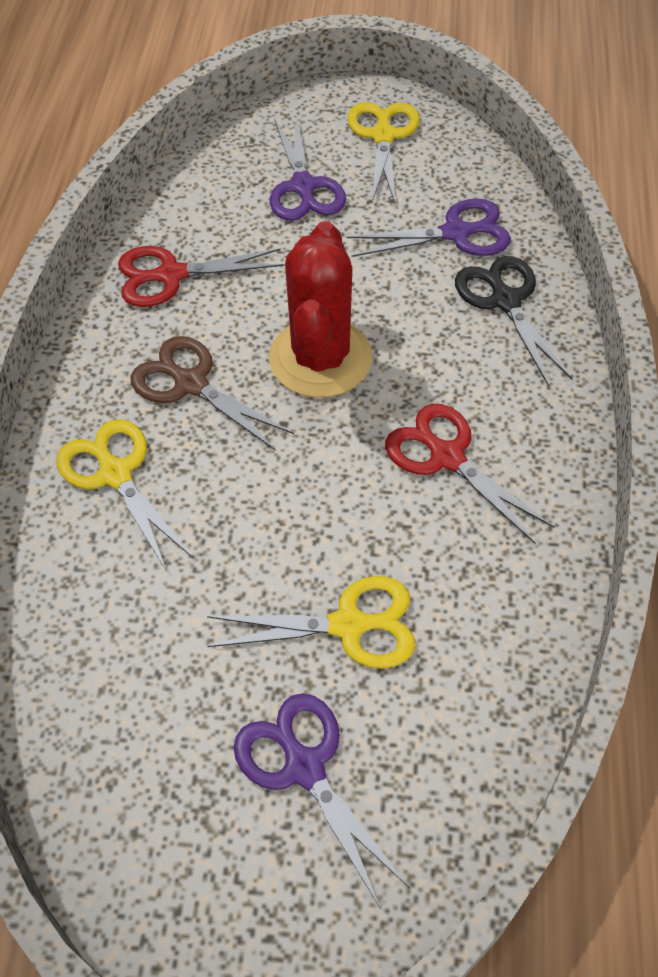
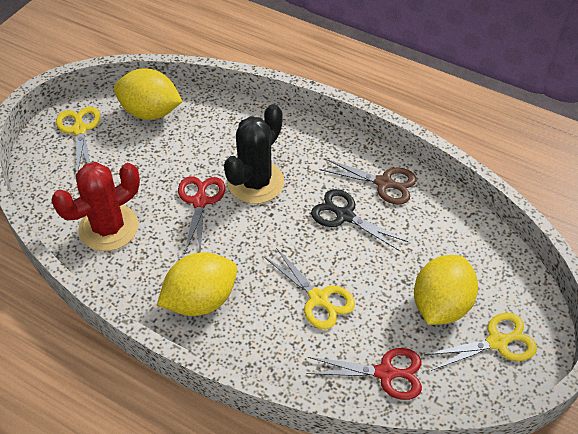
black cactus: none = 0 -> [224,104,284,204] = 1
purple scissors: [234,693,410,909] [270,114,346,221] [346,198,511,257] = 3 -> none = 0
yellow lemon: none = 0 -> [114,69,183,120] [157,252,237,316] [414,255,478,325] = 3

